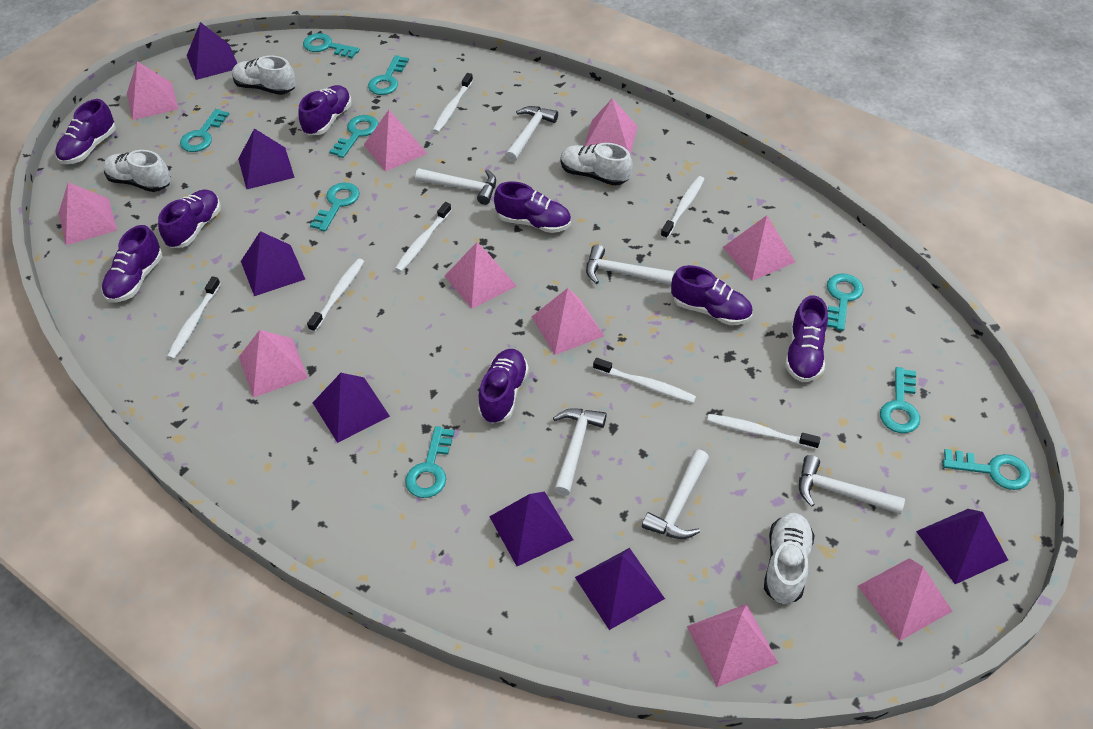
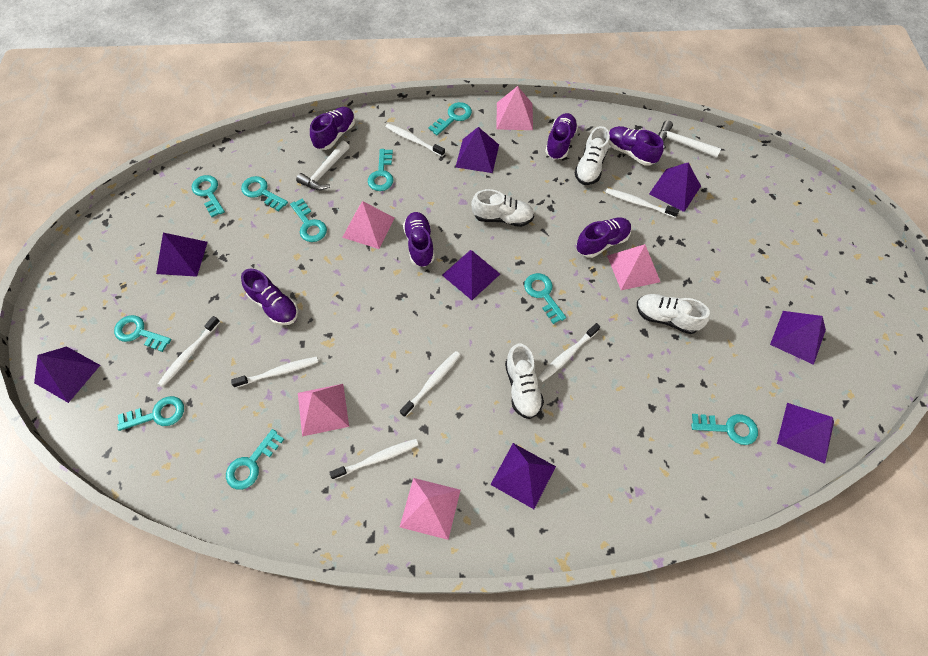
pink pyramid: [59,182,117,245] [127,61,178,120] [239,330,308,398] [364,110,428,172] [445,242,516,309] [532,288,604,355] [584,98,638,154] [687,604,778,687] [723,215,795,281] [858,558,953,641] = 10 -> [298,384,349,436] [342,201,395,249] [400,478,460,540] [496,86,533,130] [607,244,660,290] = 5
purple pyramid: [187,22,237,80] [238,128,295,189] [241,231,305,296] [313,373,390,443] [489,491,573,566] [575,548,665,630] [916,509,1008,584] = 7 -> [34,346,100,403] [156,233,208,277] [442,250,500,300] [456,127,499,173] [490,443,556,509] [649,162,701,212] [770,311,826,365] [777,403,834,464] = 8
purple shoe: [55,99,116,164] [101,225,163,303] [158,190,221,248] [298,85,352,135] [478,349,529,424] [494,181,571,233] [671,265,752,326] [785,295,828,382] = 8 -> [241,269,298,325] [310,107,355,150] [403,212,435,267] [545,113,578,160] [577,218,631,258] [609,126,664,166] = 6
turquoise key: [180,109,229,152] [303,33,360,58] [310,182,360,231] [329,115,379,158] [368,55,409,95] [405,426,455,498] [827,274,863,331] [880,367,920,433] [943,449,1031,490] = 9 -> [114,315,172,352] [117,396,184,431] [192,175,225,217] [226,429,284,490] [241,176,288,211] [290,199,327,242] [368,149,393,191] [428,102,472,135] [524,273,566,324] [691,414,758,445] = 10
white hammer: [415,168,496,205] [505,106,558,162] [553,408,607,496] [586,244,674,285] [642,449,709,539] [799,455,905,514] = 6 -> [296,140,350,190] [658,120,721,158] = 2

